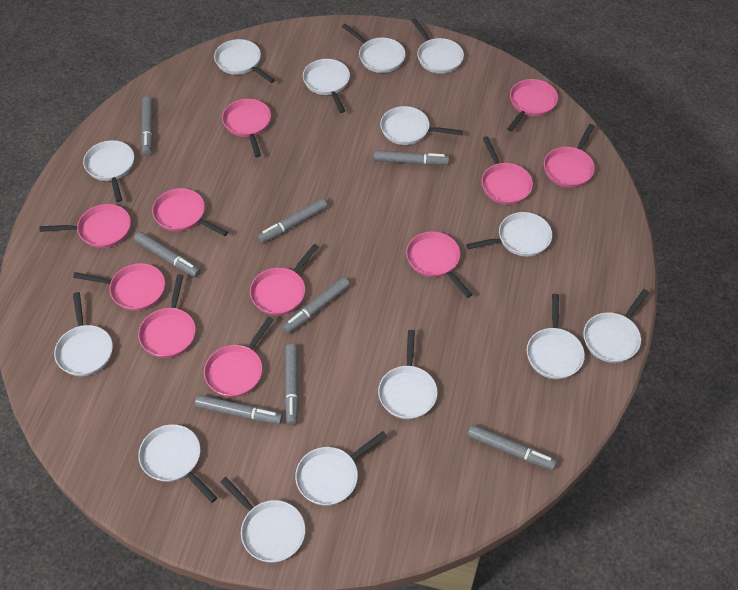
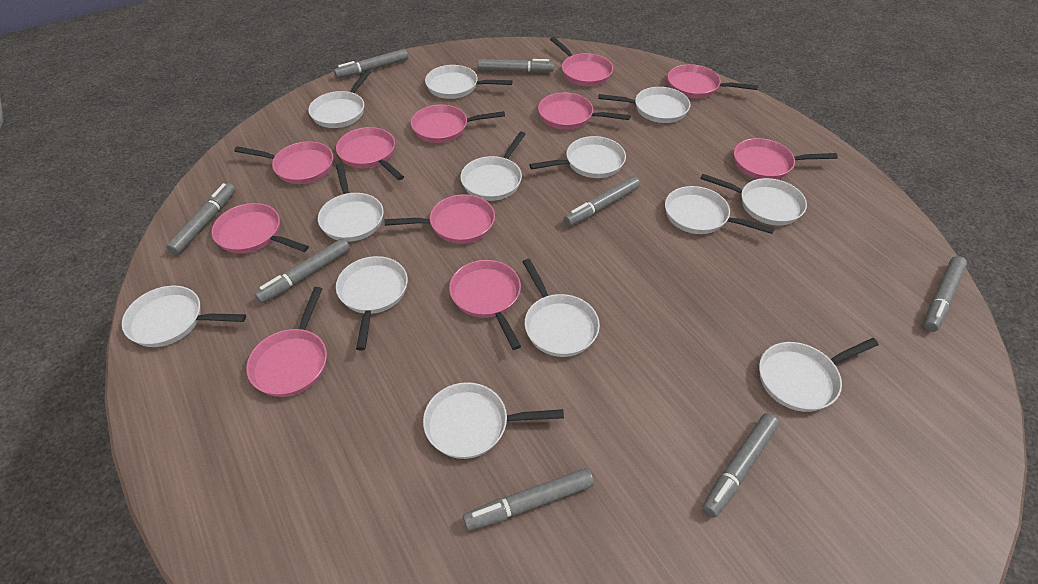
white pan: [54,292,113,376] [83,140,134,202] [138,424,217,503] [214,39,275,83] [220,477,305,562] [295,431,387,506] [303,59,350,113] [342,24,405,73] [378,330,438,419] [380,106,462,145] [411,18,464,74] [466,212,552,257] [527,294,585,379] [583,289,649,363] = 14 -> [122,286,246,347] [308,69,372,128] [318,163,384,242] [336,256,408,350] [423,382,564,459] [425,65,513,99] [460,132,526,201] [523,259,600,357] [529,136,626,178] [598,87,690,123] [665,186,775,234] [700,173,807,225] [759,338,879,412] = 13

